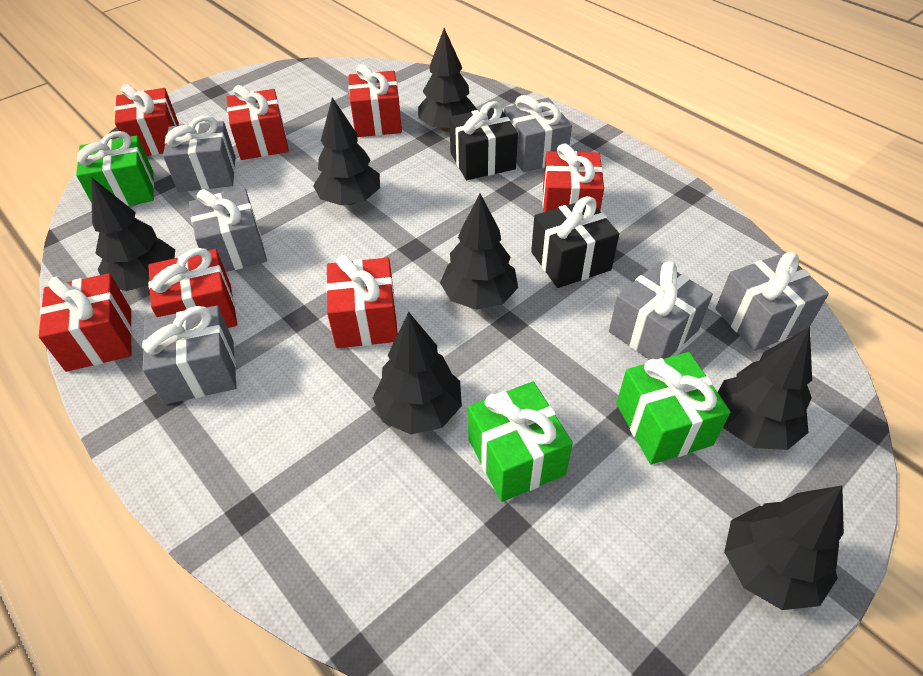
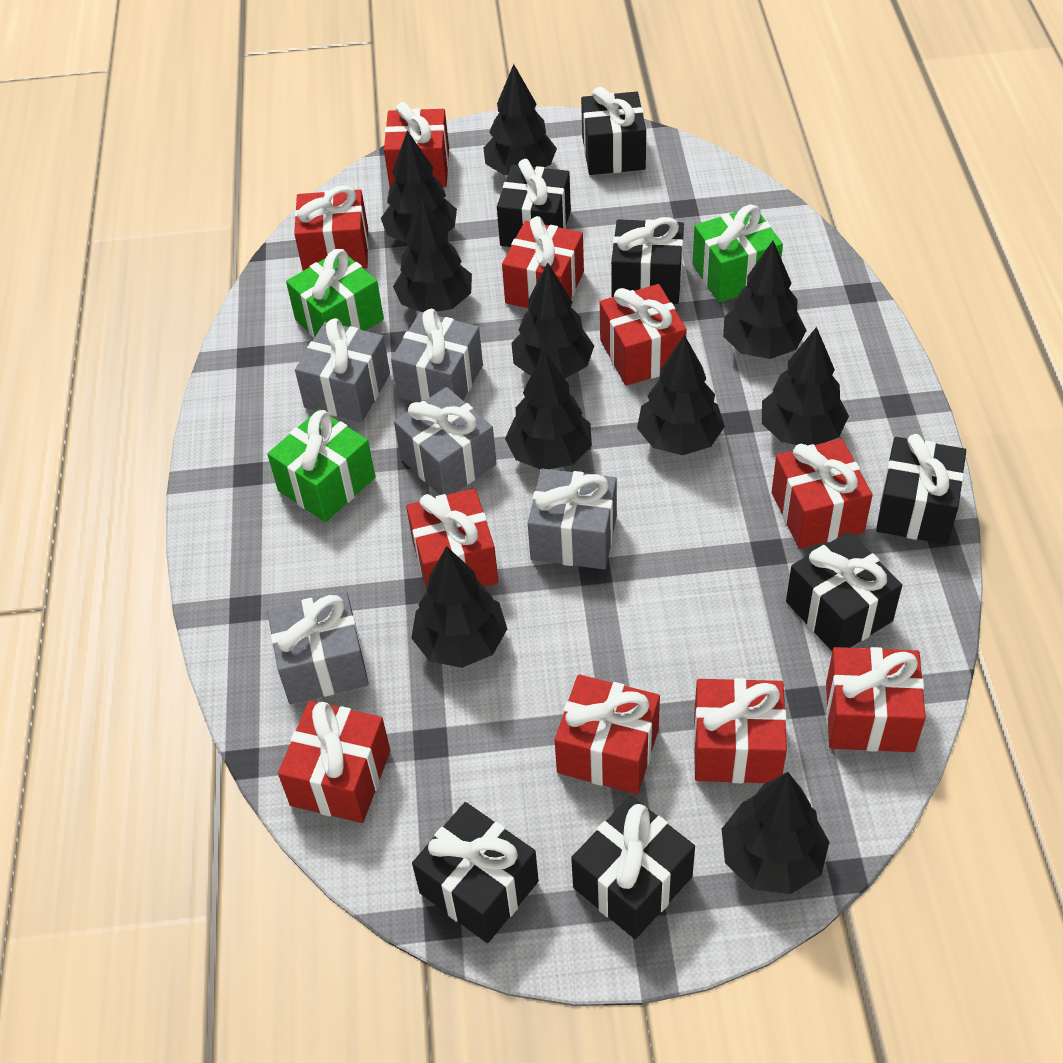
black gift: [449,101,518,180] [531,196,619,288] = 2 -> [412,802,539,943] [497,159,571,247] [571,796,695,939] [581,87,646,175] [611,217,684,304] [786,532,902,651] [876,434,966,545] = 7
black tree: [91,177,175,291] [313,97,380,205] [373,312,462,434] [418,28,477,132] [440,194,518,310] [718,327,812,450] [724,485,844,610] = 7 -> [381,130,457,243] [393,198,472,312] [411,546,507,668] [483,64,557,175] [505,351,592,470] [511,262,594,378] [637,335,725,455] [722,772,829,894] [723,241,807,359] [762,327,849,445] = 10
grey gift: [142,306,237,404] [163,116,236,192] [189,188,267,272] [504,95,572,172] [609,261,713,360] [715,252,829,351] = 6 -> [267,591,369,704] [295,318,390,422] [391,309,483,402] [394,387,497,495] [528,468,617,569] = 5
red gift: [39,273,132,372] [114,84,179,156] [148,248,237,328] [226,85,289,160] [326,255,398,348] [348,64,402,137] [543,143,604,212] = 7 -> [278,701,391,823] [294,186,369,271] [384,102,449,188] [406,488,498,591] [502,216,584,308] [555,674,660,794] [600,284,687,386] [693,678,787,783] [772,439,872,549] [826,647,926,752] = 10

